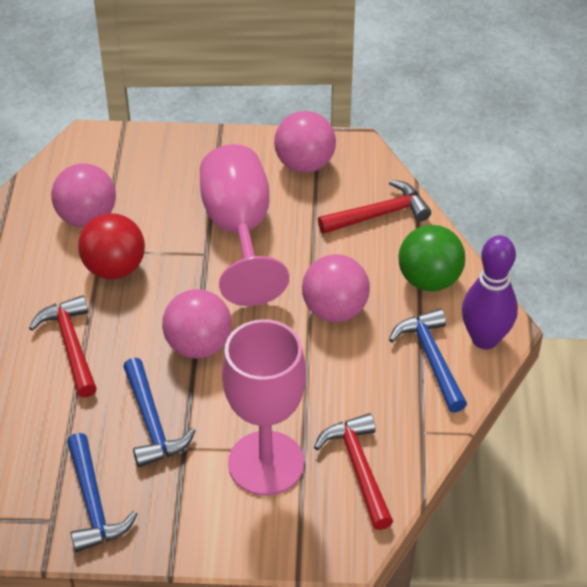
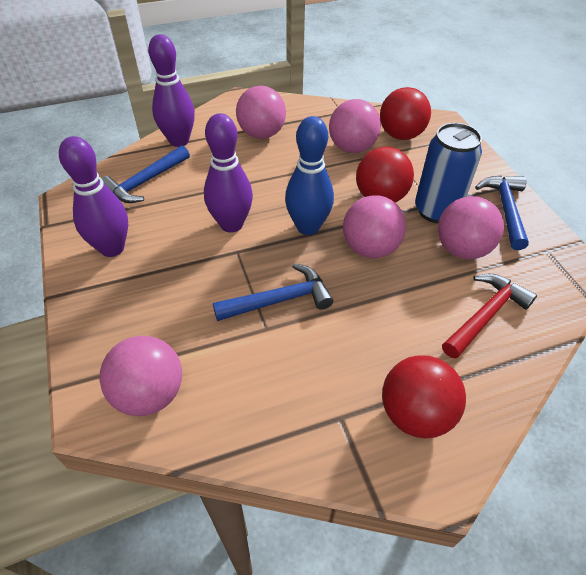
blue bowling pin: none = 0 -> [285,116,334,235] = 1
blue can: none = 0 -> [415,123,482,223] = 1
green ball: [398,225,465,291] = 1 -> none = 0
pink ball: [51,163,116,227] [162,289,232,359] [274,111,336,173] [302,254,370,322] = 4 -> [100,336,182,416] [236,86,286,139] [329,99,381,153] [343,195,406,258] [438,196,504,259] = 5
pink goblet: [200,144,289,306] [222,319,306,496] = 2 -> none = 0
purple bowling pin: [462,235,518,349] = 1 -> [59,136,128,257] [148,34,195,147] [204,113,253,233] = 3
red ball: [78,213,145,279] = 1 -> [356,147,414,202] [380,87,431,140] [382,355,466,439] = 3
red hammer: [29,295,97,398] [314,413,393,530] [318,180,431,234] = 3 -> [442,274,537,359] = 1

